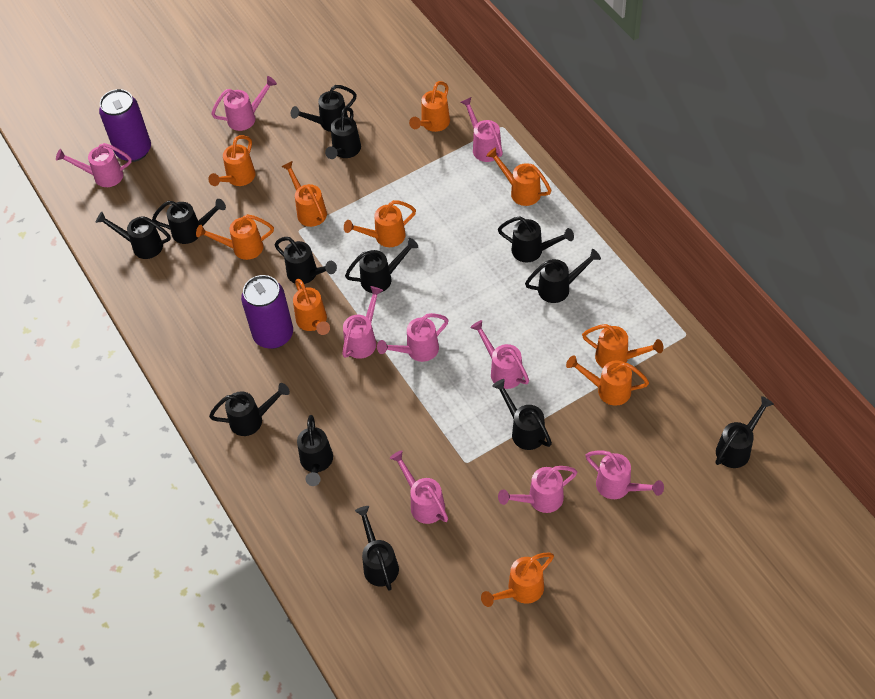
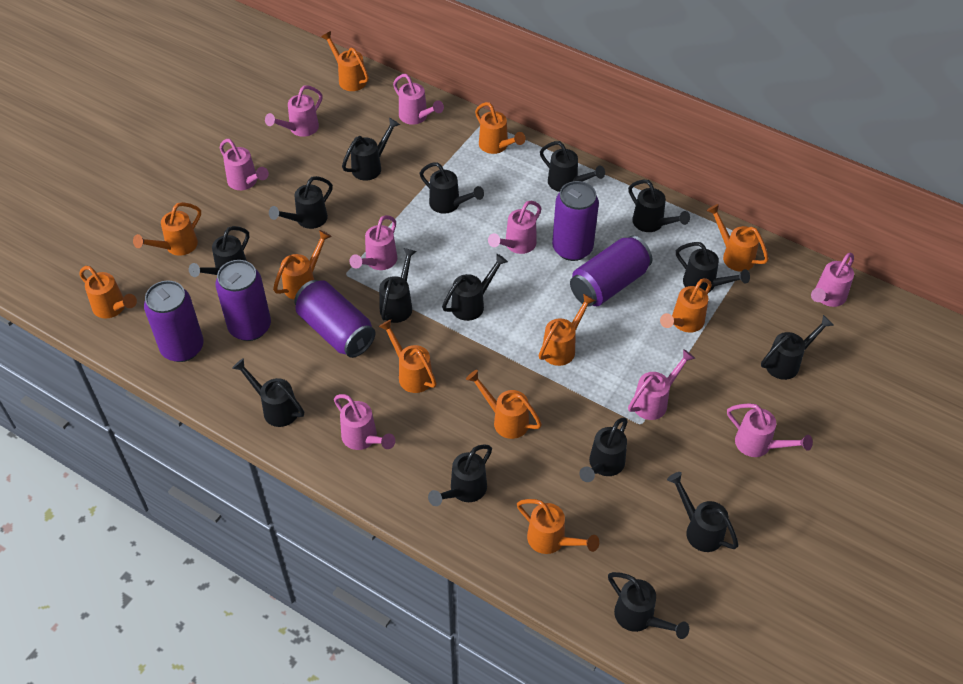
black watering can: [96,212,171,259] [152,199,226,244] [209,383,290,436] [275,237,337,284] [291,85,357,132] [297,415,333,486] [325,107,361,159] [345,238,418,293] [355,506,399,591] [492,379,552,450] [498,216,574,263] [525,249,601,303] [716,396,774,468] = 13 -> [189,226,249,277] [232,358,304,427] [269,176,333,229] [342,118,400,181] [379,248,417,323] [420,162,484,214] [428,444,492,506] [442,254,508,321] [540,141,605,192] [579,418,628,482] [608,572,689,639] [628,180,690,232] [667,472,738,552] [676,242,750,292] [761,315,833,380] = 15
orange watering can: [196,214,274,260] [208,135,256,186] [281,161,327,227] [293,279,330,335] [344,200,416,247] [409,81,450,132] [481,553,554,607] [486,147,551,206] [566,355,649,406] [582,324,663,368] = 10 -> [79,266,137,318] [133,202,201,256] [273,230,332,300] [321,31,369,91] [379,320,437,393] [466,370,542,439] [475,102,525,154] [517,499,599,554] [539,294,596,366] [660,278,712,333] [707,204,769,272] = 11
purple can: [99,89,151,162] [241,275,293,349] = 2 -> [144,281,204,362] [216,260,271,341] [294,280,376,358] [552,181,599,261] [570,236,653,306] = 5

